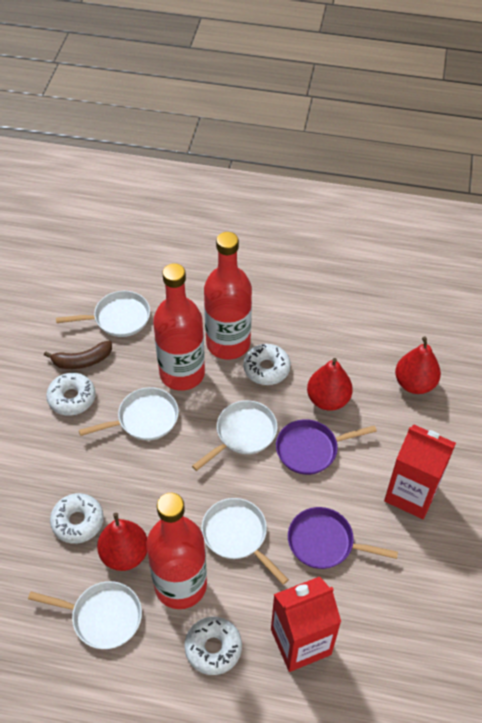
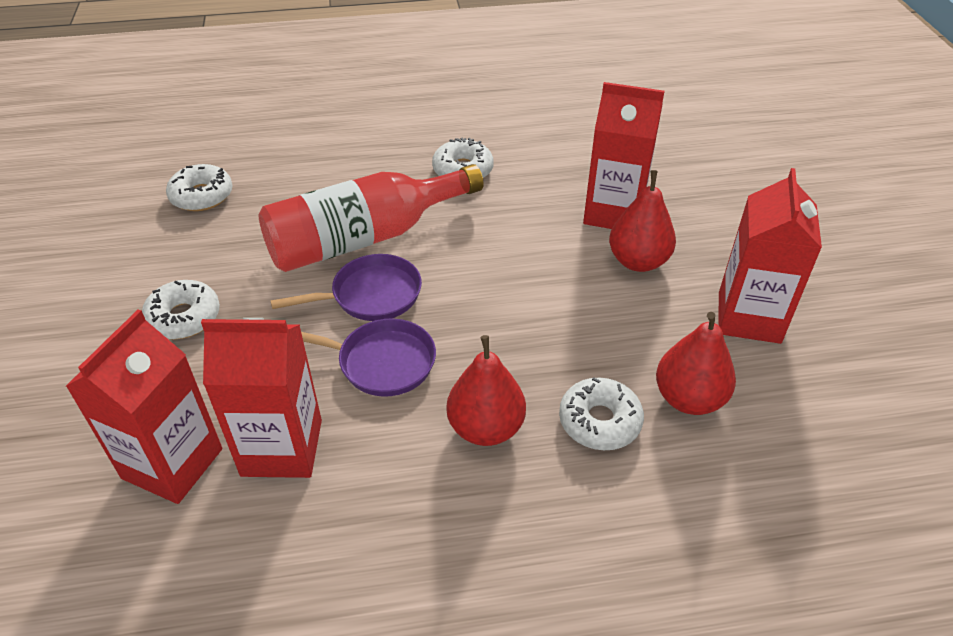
brown banana: [44,341,112,369] = 1 -> none = 0
red bottle: [146,493,207,609] [153,263,205,391] [204,232,252,359] = 3 -> [258,164,484,272] = 1
red carton: [271,576,341,672] [384,425,456,519] = 2 -> [66,309,222,504] [201,318,322,478] [583,82,665,229] [718,168,822,344] = 4
white pan: [28,581,142,649] [56,291,150,337] [79,387,179,440] [192,400,277,471] [201,498,289,585] = 5 -> none = 0

